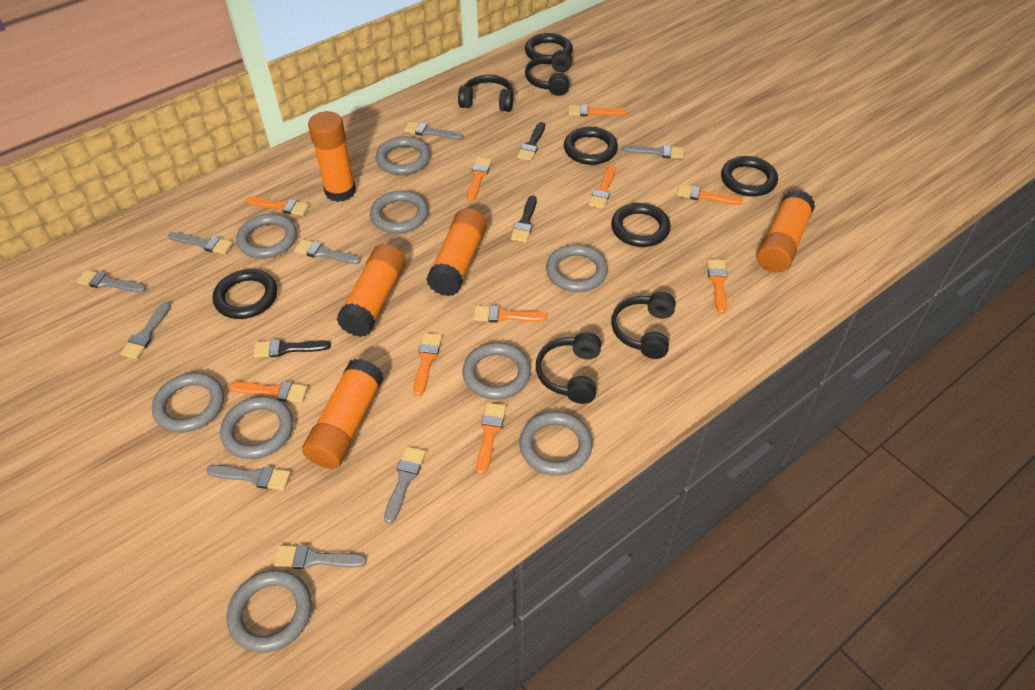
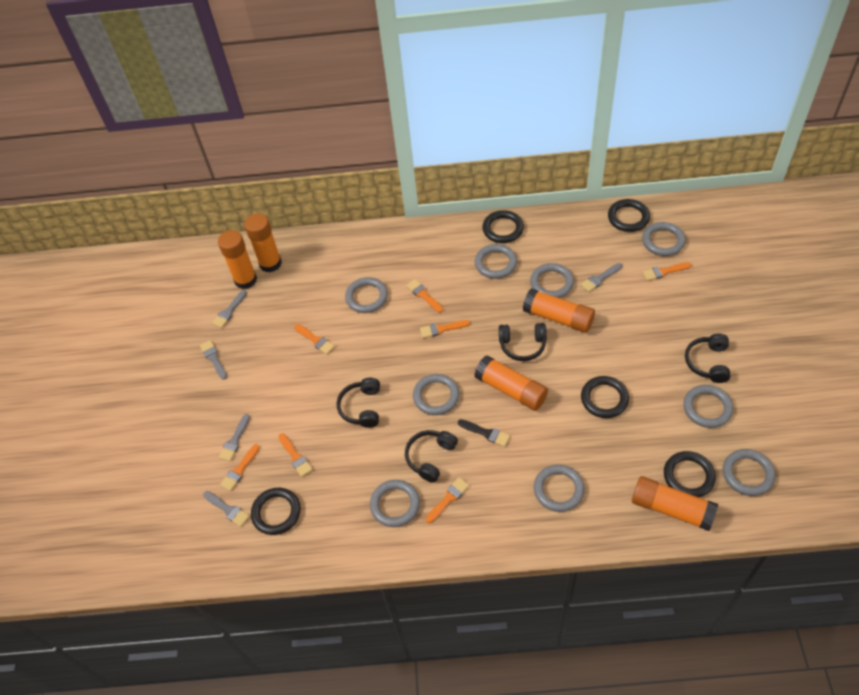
black brush: [253,339,331,358] [511,195,537,242] [517,122,545,161] = 3 -> [458,419,510,447] = 1
grey brush: [76,270,146,292] [120,301,171,359] [168,232,233,254] [206,465,291,490] [274,545,367,569] [294,239,361,264] [384,447,426,524] [404,122,463,140] [622,145,684,159] = 9 -> [200,340,227,380] [203,491,250,527] [212,290,247,328] [219,414,250,461] [581,263,622,292] = 5
orange brush: [229,382,308,403] [246,197,309,216] [413,333,442,396] [467,157,492,201] [474,305,547,323] [476,403,506,475] [568,104,627,117] [589,166,615,209] [677,184,743,205] [707,259,728,314] = 10 -> [220,444,260,491] [278,433,313,477] [294,324,335,355] [406,279,443,313] [420,320,470,338] [426,477,469,523] [643,262,691,281] = 7

